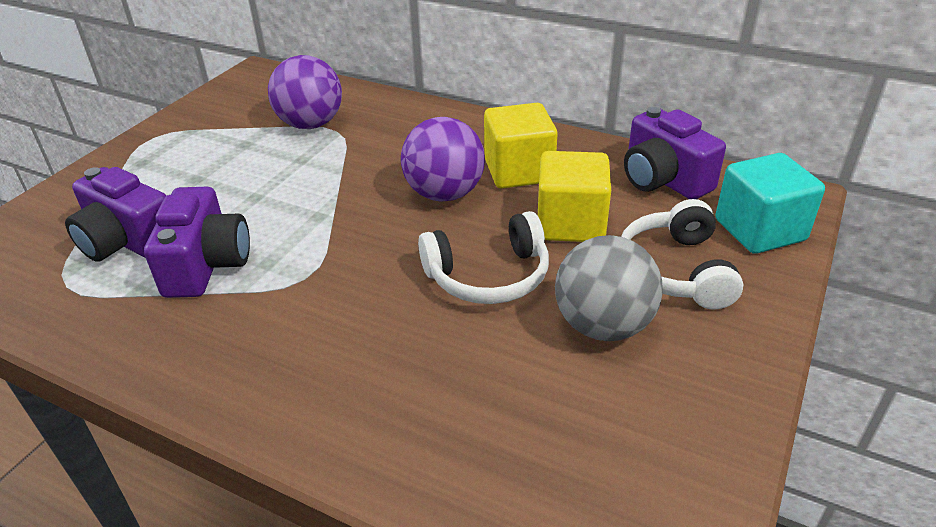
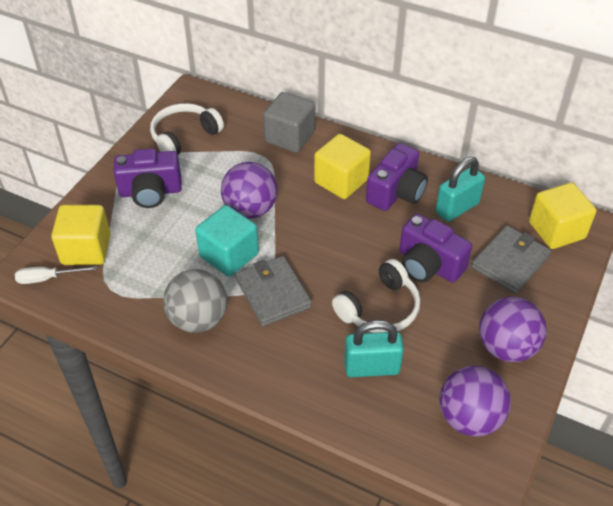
grey cube: none = 0 -> [263,92,315,153] = 1
grey wallet: none = 0 -> [236,256,312,327] [471,226,551,294] = 2
purple ball: [268,55,342,129] [401,117,485,202] = 2 -> [221,162,277,219] [440,366,511,437] [479,297,547,362] = 3
turquoise padlock: none = 0 -> [344,320,404,377] [435,157,485,222] = 2
white screwdriver: none = 0 -> [15,266,98,284] = 1
yellow cube: [484,103,558,189] [538,151,611,242] = 2 -> [51,205,111,265] [314,134,371,199] [529,182,596,249] = 3

